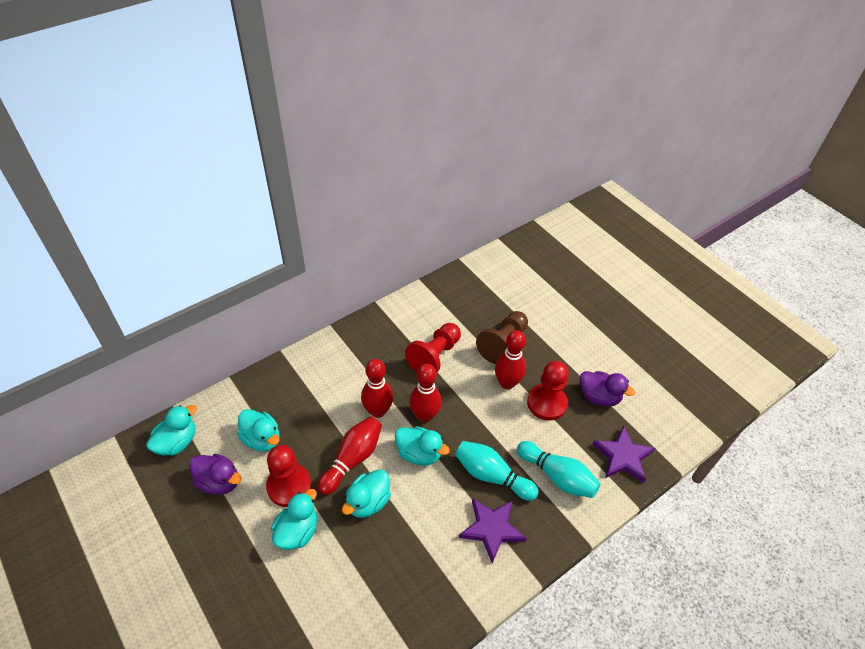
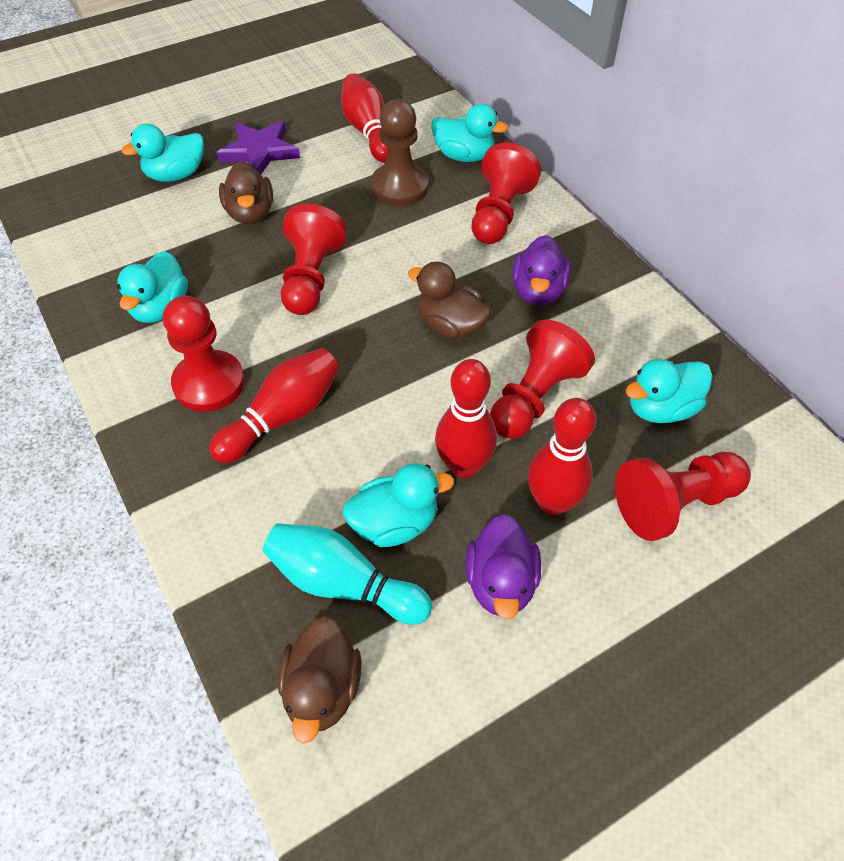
brown duck: none = 0 -> [219,161,273,224] [278,616,362,744] [408,261,492,339] = 3
purple star: [459,498,527,563] [592,425,655,483] = 2 -> [216,121,300,174] = 1
red pawn: [266,445,311,507] [405,323,461,373] [527,361,569,421] = 3 -> [163,296,245,412] [281,204,347,315] [472,142,541,244] [490,320,595,439] [615,452,751,541] = 5
turquoise bowling pin: [455,441,539,501] [517,441,601,498] = 2 -> [263,523,432,625] = 1

